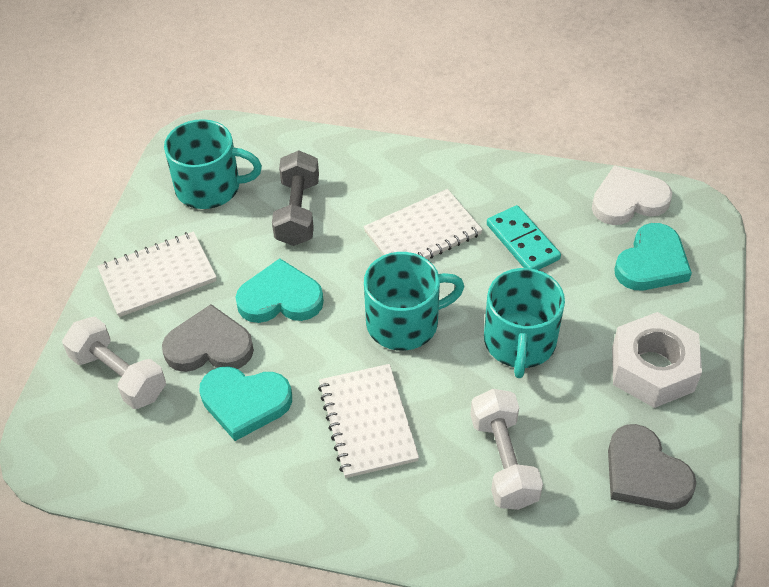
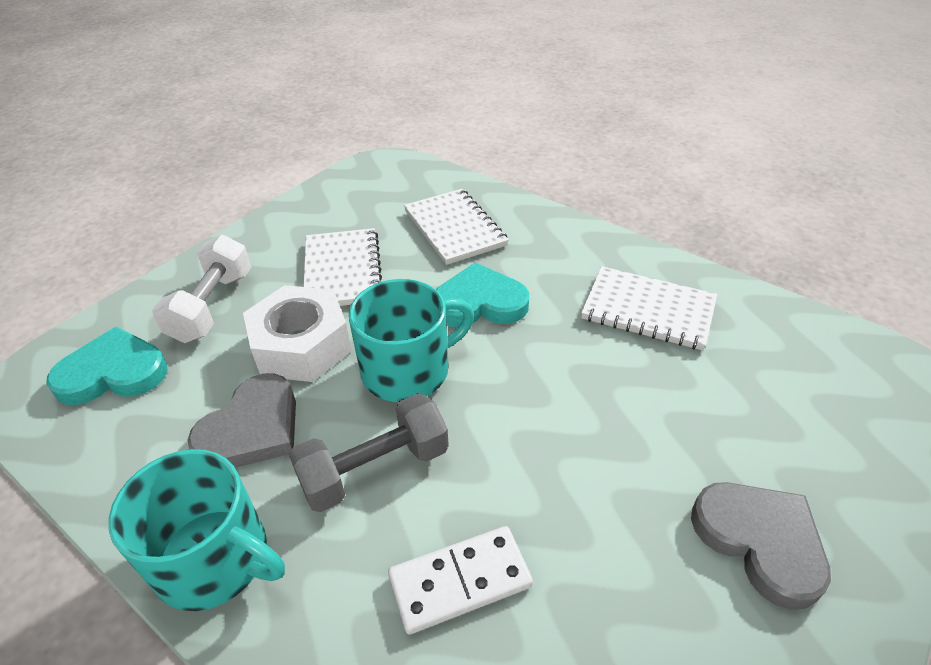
turquoise domino: [487,205,561,270] = 1 -> none = 0
turquoise heart: [199,366,292,441] [236,258,324,323] [614,223,692,290] = 3 -> [46,327,168,405] [436,263,529,327] = 2
turquoise mug: [164,119,262,209] [364,252,465,351] [484,268,565,378] = 3 -> [108,449,285,611] [349,279,474,402] = 2
white domino: none = 0 -> [388,526,533,635] = 1
white dumbbell: [62,317,166,409] [470,389,543,510] = 2 -> [152,235,251,343] = 1
white heart: [592,166,672,225] = 1 -> none = 0

